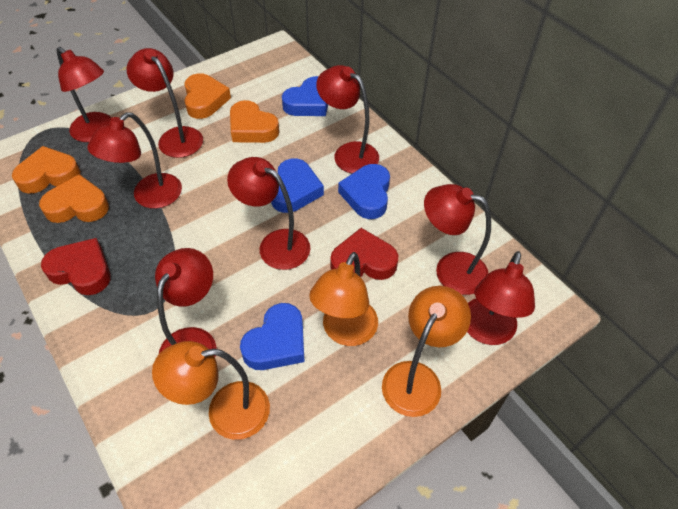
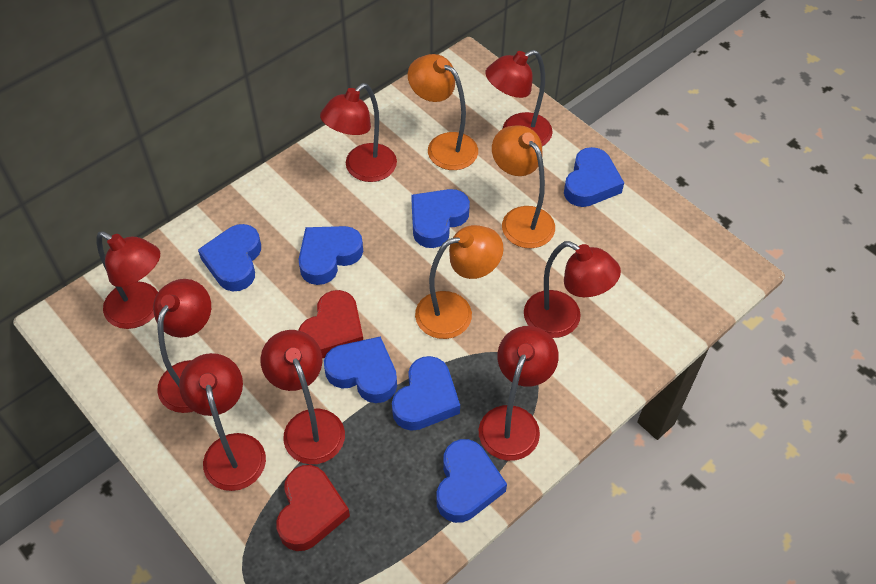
blue heart: [240,303,304,370] [271,158,324,213] [282,76,328,116] [338,164,390,219] = 4 -> [198,224,261,291] [299,226,363,285] [324,336,397,403] [392,356,460,431] [411,189,470,248] [436,439,507,523] [564,147,624,207] = 7
orange heart: [12,146,81,194] [39,174,109,223] [184,73,231,119] [230,100,279,143] = 4 -> none = 0

